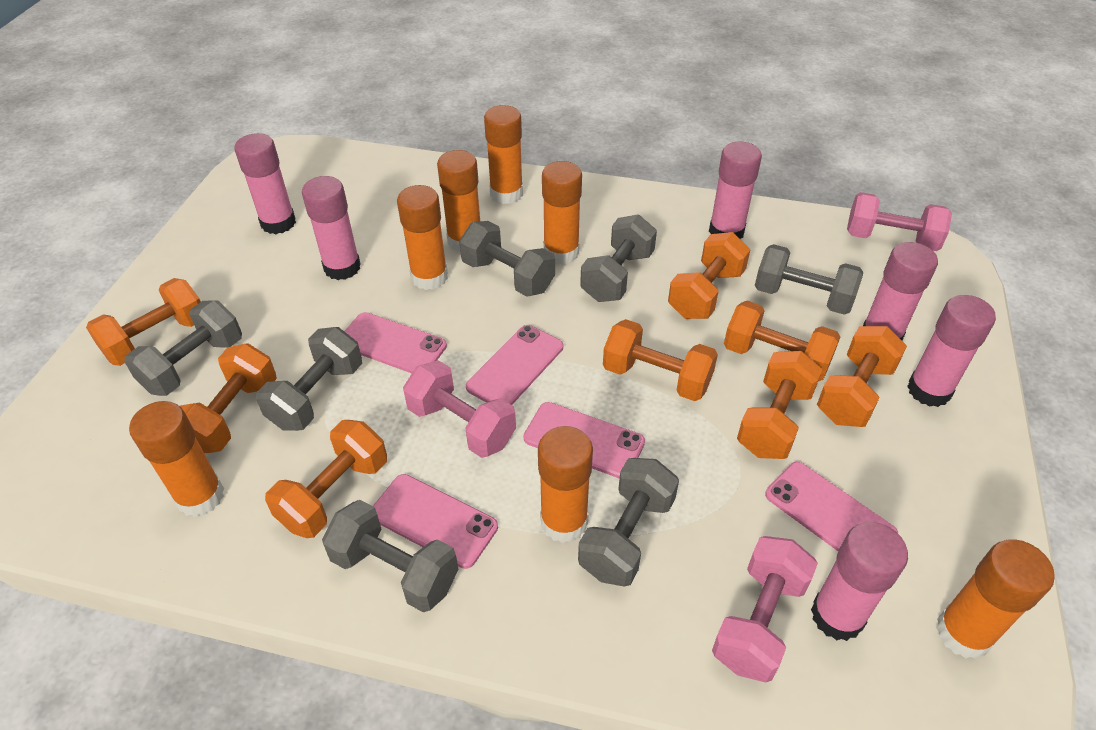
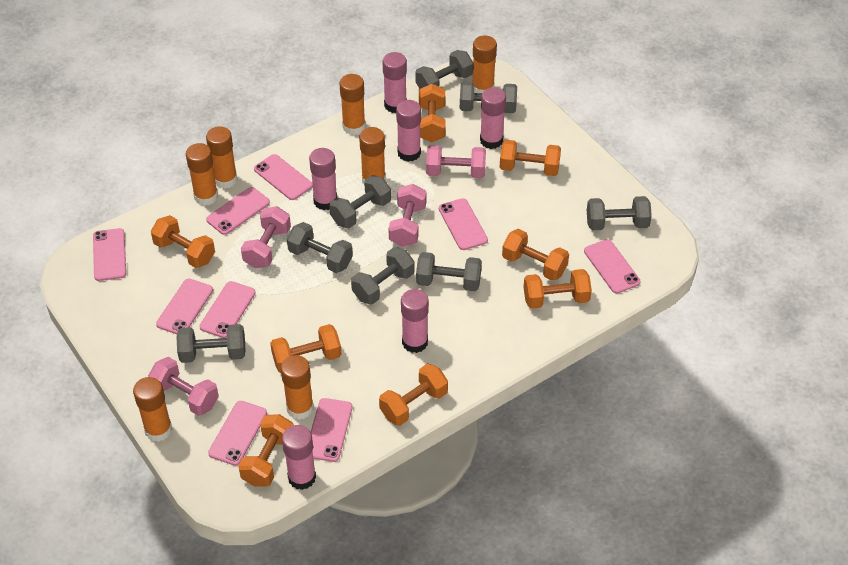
grey dumbbell: [124,300,242,396] [256,327,362,431] [322,500,458,612] [459,221,555,297] [578,458,679,587] [580,215,657,302] [755,244,863,315] = 7 -> [176,324,245,363] [287,222,353,273] [329,175,391,228] [351,247,415,305] [415,50,473,89] [416,252,482,291] [460,82,517,113] [587,196,652,230] = 8
pink dumbbell: [403,360,516,458] [712,536,818,682] [847,192,952,251] = 3 -> [148,357,219,416] [241,206,291,268] [388,184,426,247] [426,145,486,178] = 4
pink phone: [344,312,447,373] [373,474,498,569] [466,325,563,405] [523,402,645,479] [765,462,898,551] = 5 -> [93,228,126,281] [156,279,213,334] [199,281,256,338] [206,187,270,235] [208,401,267,466] [254,154,313,200] [311,398,352,462] [439,198,488,250] [584,239,641,294] = 9

